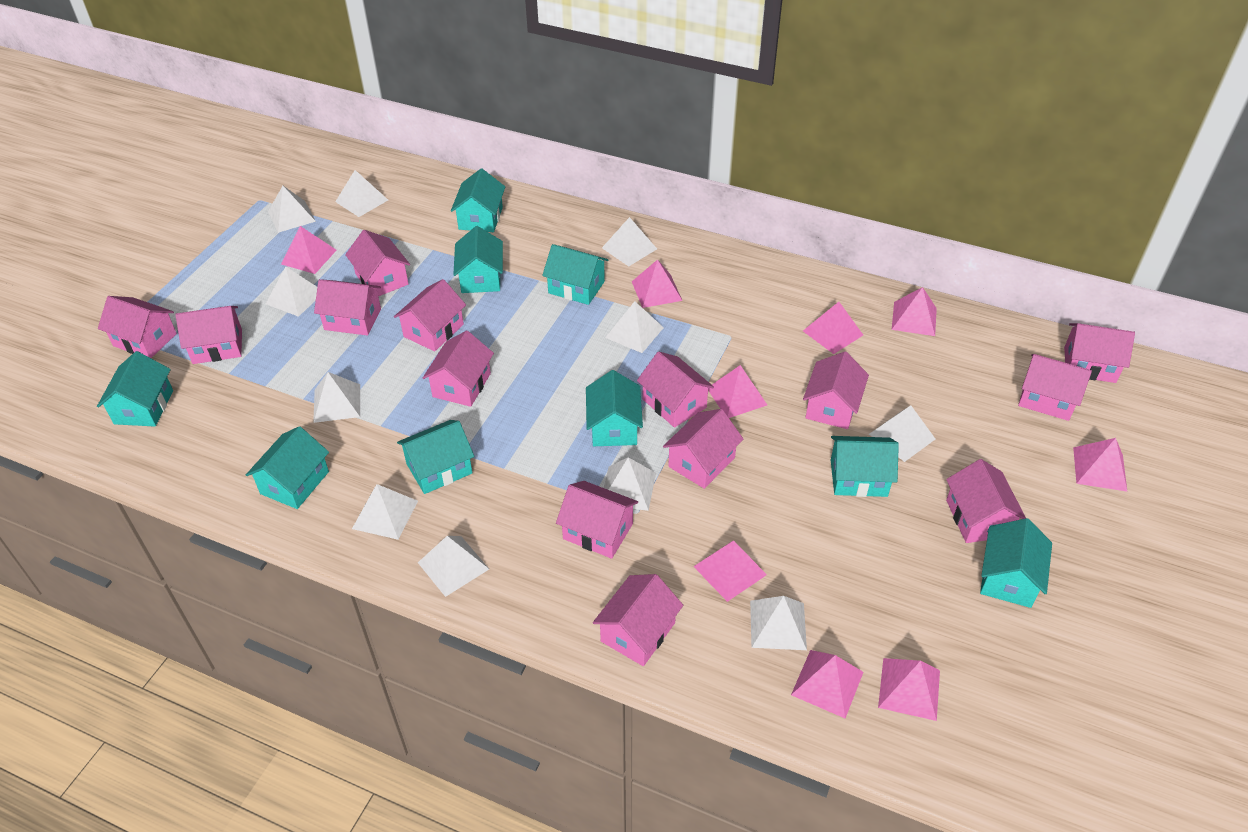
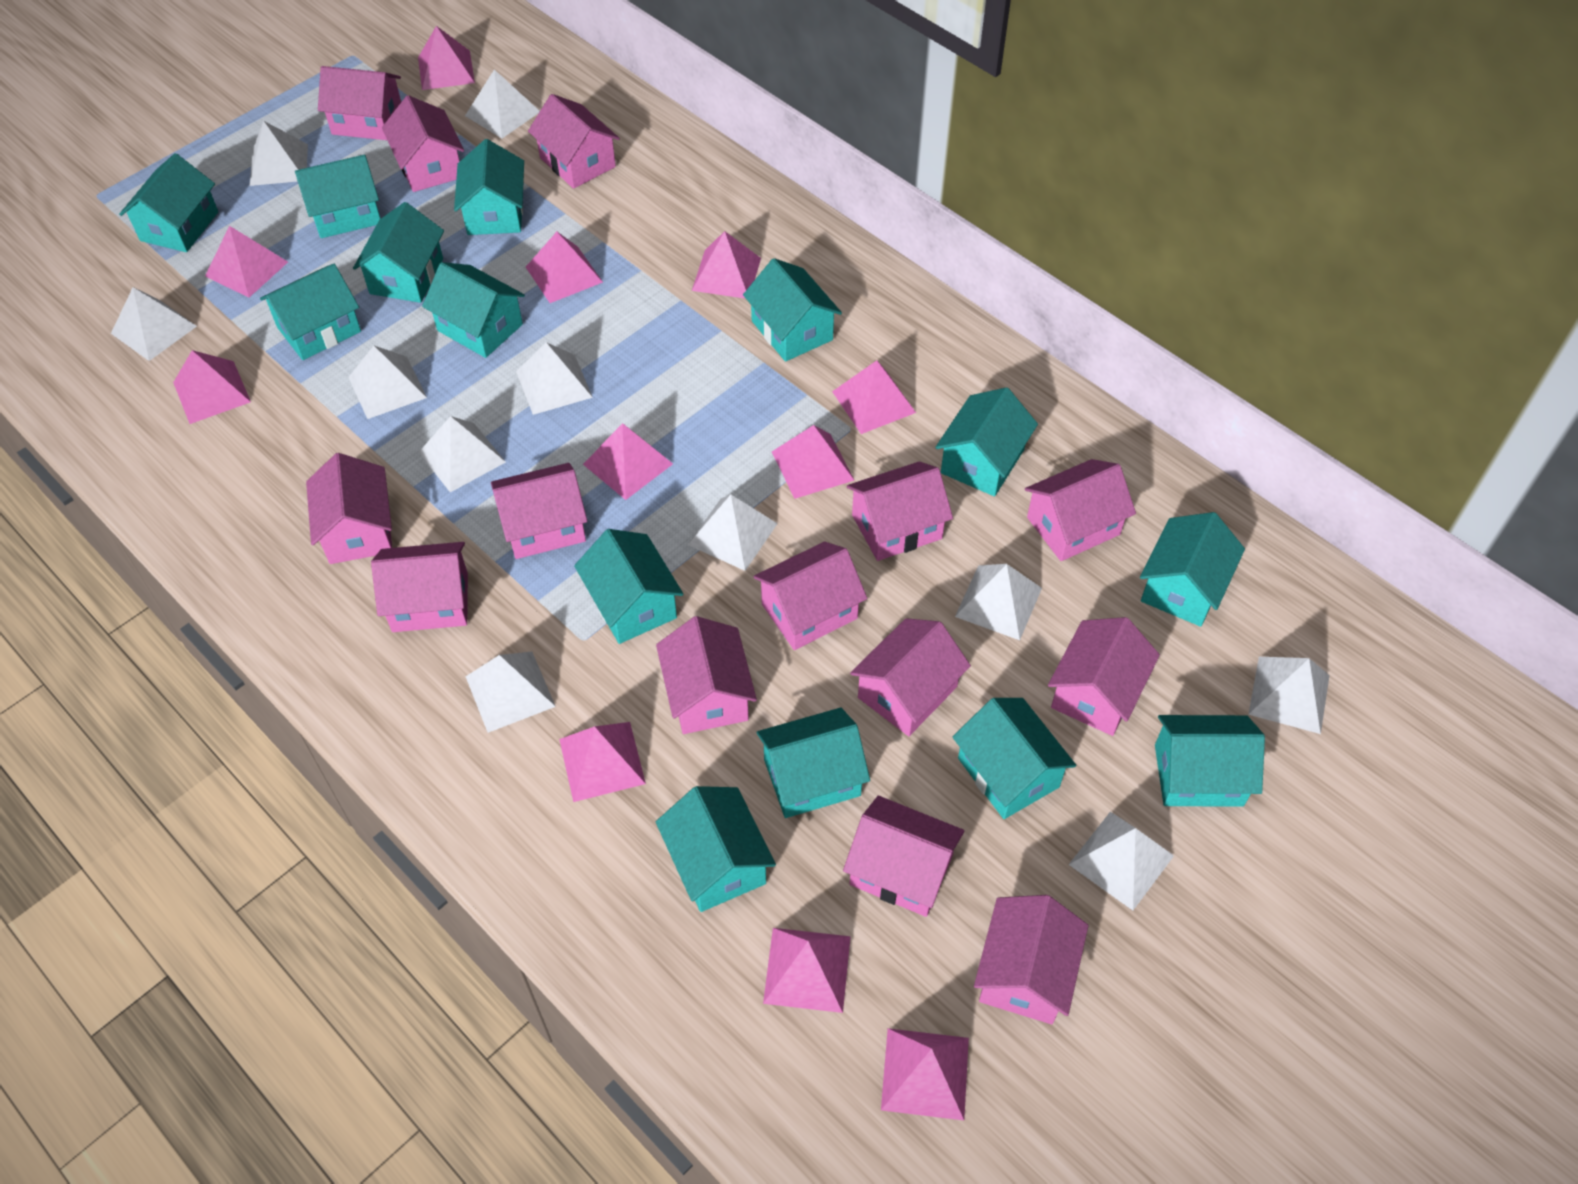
pink pyramid: [281,226,337,274] [632,259,682,308] [693,541,767,602] [708,365,767,418] [791,650,863,718] [803,302,863,354] [878,658,940,721] [892,287,937,336] [1073,438,1127,491] = 9 -> [173,350,251,424] [205,226,288,298] [418,26,475,90] [526,232,603,303] [559,722,646,802] [583,423,673,500] [692,231,761,299] [763,928,851,1013] [772,425,854,499] [832,360,916,434] [881,1028,969,1120] = 11
turquoise house: [97,351,173,427] [246,426,329,509] [397,420,474,494] [451,169,505,232] [453,226,503,293] [542,244,608,305] [586,370,643,446] [831,436,899,497] [980,518,1052,608] = 9 -> [119,153,218,252] [260,264,361,360] [295,155,381,238] [353,202,444,303] [422,262,525,358] [454,139,524,235] [574,529,683,644] [656,786,776,912] [743,258,842,362] [756,708,870,818] [935,387,1038,496] [953,698,1076,819] [1140,512,1245,627] [1155,715,1265,807] = 14

